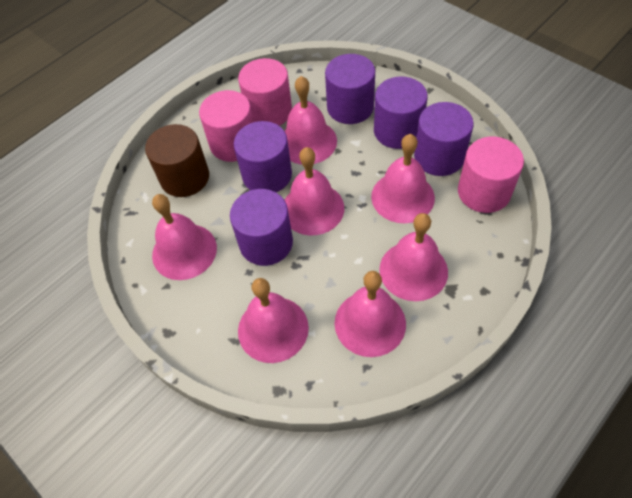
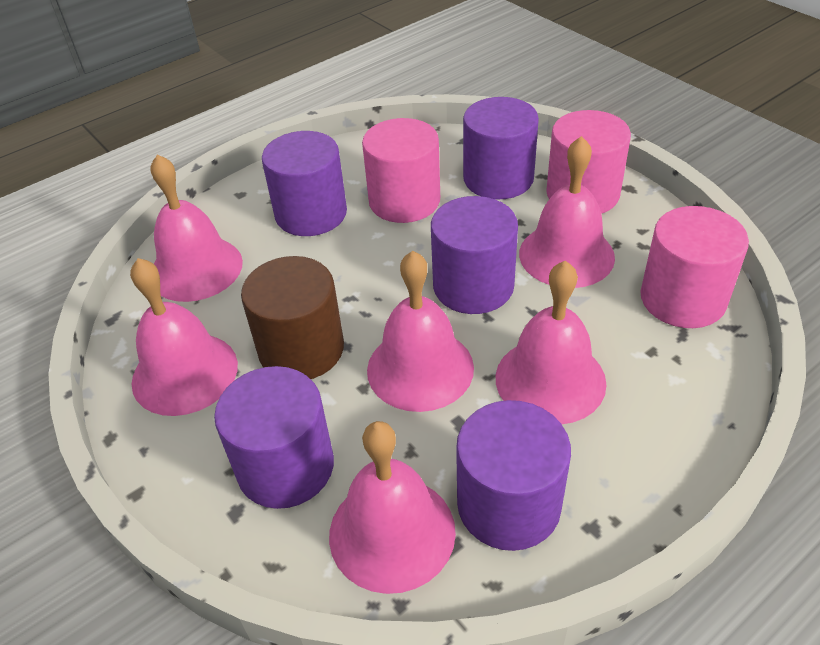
pink bell: [152,194,217,280] [238,278,309,363] [284,76,337,165] [285,147,344,235] [335,271,406,357] [371,134,435,223] [379,213,448,301] = 7 -> [130,258,238,416] [150,154,243,302] [329,421,456,594] [367,251,474,412] [496,261,607,424] [519,136,615,288] = 6

